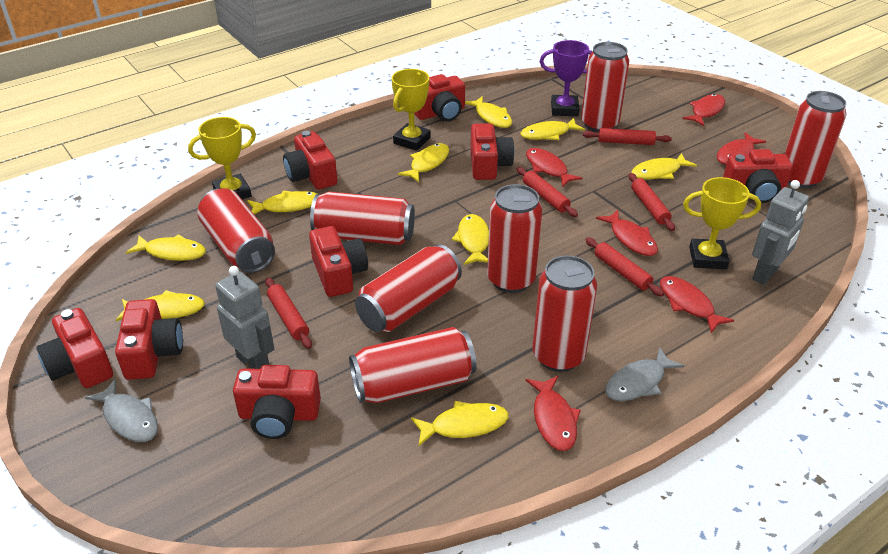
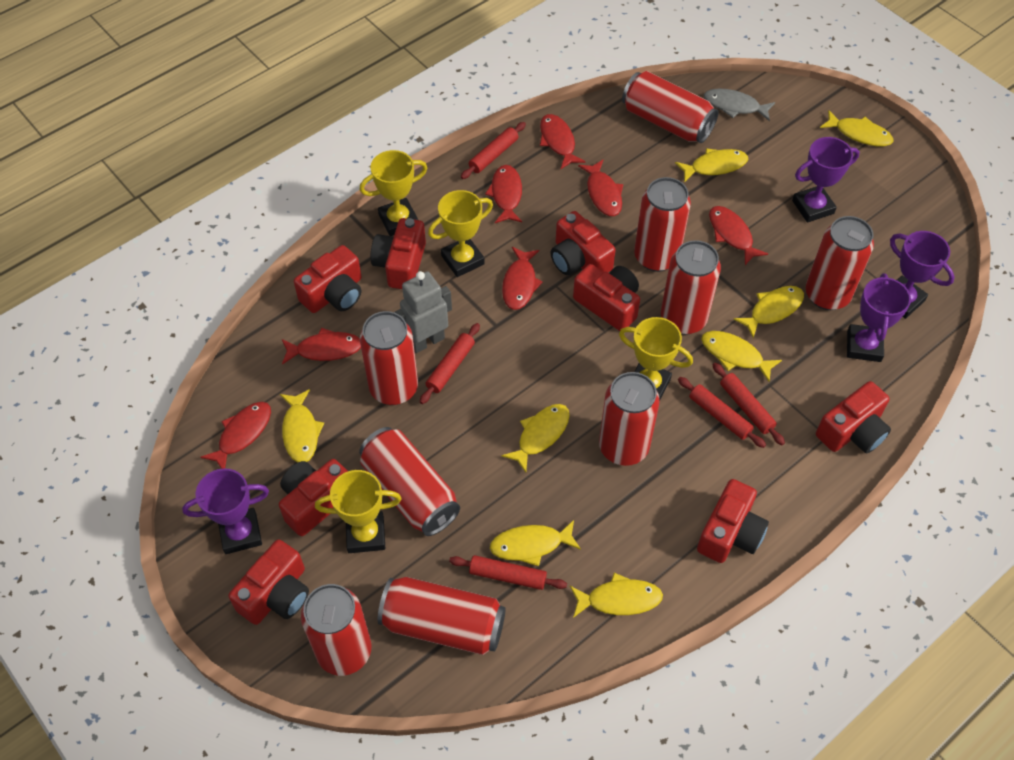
grey fish: [85,379,158,442] [605,347,684,401] = 2 -> [704,89,775,121] = 1
grey robot: [215,266,274,369] [752,180,809,285] = 2 -> [394,271,452,353] = 1
purple trophy: [540,40,592,116] = 1 -> [182,468,269,554] [792,137,860,223] [847,273,911,362] [890,231,955,319] = 4
red can: [197,188,275,273] [310,192,415,245] [349,327,477,403] [355,244,462,332] [487,184,542,293] [533,255,597,372] [581,42,629,132] [785,91,846,188] = 8 -> [301,584,372,676] [359,427,460,536] [360,311,418,405] [378,577,506,655] [599,372,660,466] [622,71,719,143] [634,177,691,272] [661,240,721,335] [806,216,874,310] = 9
red fish: [526,148,583,187] [526,376,581,451] [596,210,658,256] [660,276,734,333] [682,94,725,126] [717,132,767,165] = 6 -> [201,402,271,469] [282,328,361,364] [485,165,522,223] [502,247,543,310] [540,114,585,169] [578,160,623,216] [709,206,768,265] = 7
yellow fish: [116,290,205,321] [126,234,206,261] [247,190,317,214] [398,143,449,182] [411,401,509,447] [452,214,489,265] [465,96,512,128] [520,118,585,140] [631,153,697,180] = 9 -> [280,389,324,462] [490,520,581,566] [502,404,570,473] [570,573,663,618] [675,148,748,182] [701,331,782,382] [733,286,804,338] [820,110,893,146] = 8
yellow trophy: [188,117,256,199] [392,69,431,151] [683,177,761,269] = 3 -> [315,470,402,553] [360,150,427,236] [428,190,493,277] [619,317,693,399] = 4

